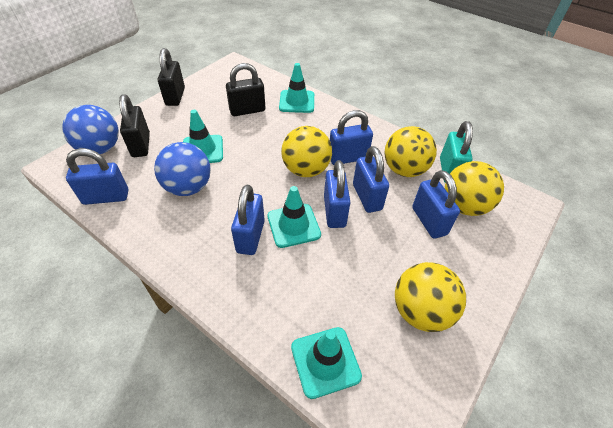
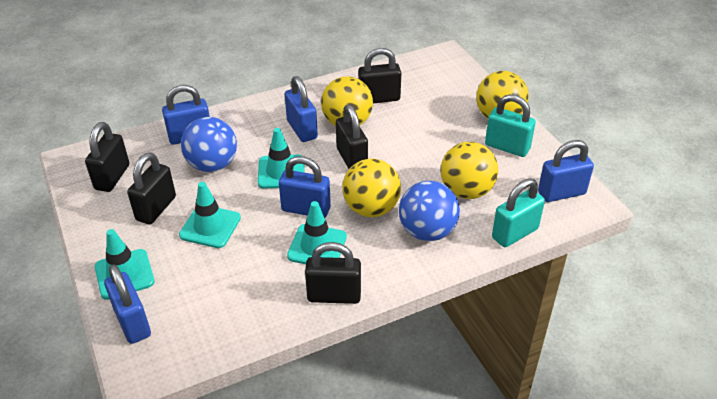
black padlock: [119,94,150,157] [158,48,185,106] [226,63,265,116] = 3 -> [85,122,129,192] [127,152,176,225] [305,242,361,304] [336,104,368,169] [358,48,401,103] = 5
blue padlock: [66,148,128,205] [231,185,265,255] [324,160,350,228] [330,110,373,165] [353,146,389,213] [412,170,460,238] = 6 -> [104,265,151,344] [162,85,210,145] [279,156,331,218] [285,76,318,142] [538,140,594,202] = 5
turquoise padlock: [440,121,473,183] = 1 -> [485,94,536,157] [492,178,545,247] = 2

